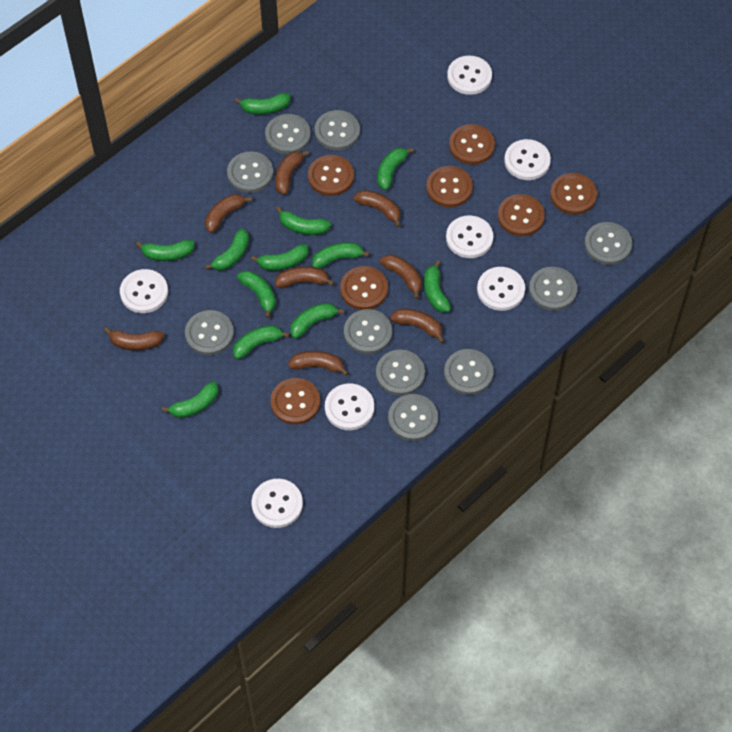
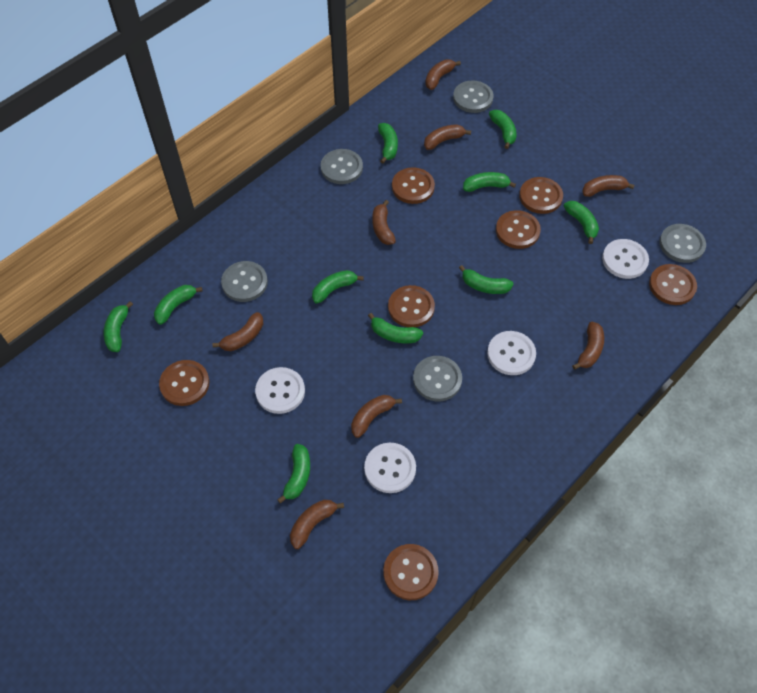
green banana: [136,240,195,261] [162,381,219,418] [205,228,249,271] [233,325,290,359] [235,93,291,114] [237,271,276,318] [251,244,309,271] [276,207,331,235] [290,303,344,339] [312,242,370,268] [377,148,414,190] [424,260,451,313] = 12 -> [104,301,133,352] [154,285,203,325] [277,444,310,504] [312,270,364,303] [368,313,423,343] [378,123,398,164] [459,265,513,294] [463,172,516,192] [489,110,516,149] [564,201,599,244] = 10
grey button: [185,310,234,355] [227,151,273,193] [265,114,311,154] [315,110,360,150] [344,309,392,354] [376,350,425,396] [388,394,438,441] [444,349,493,395] [529,267,577,311] [584,222,632,265] = 10 -> [221,261,268,302] [321,149,363,184] [413,356,462,401] [453,81,493,113] [659,224,706,263] = 5
white button: [120,269,168,313] [252,479,303,528] [325,383,374,430] [446,215,493,258] [447,56,492,95] [477,267,525,311] [504,139,551,180] = 7 -> [255,367,305,414] [364,443,416,493] [487,331,536,375] [602,239,649,279] = 4

